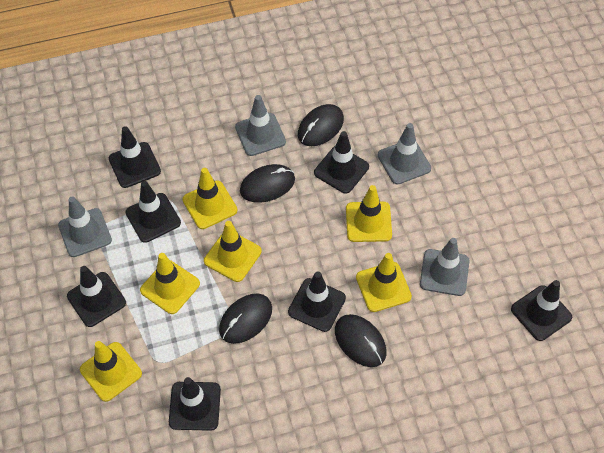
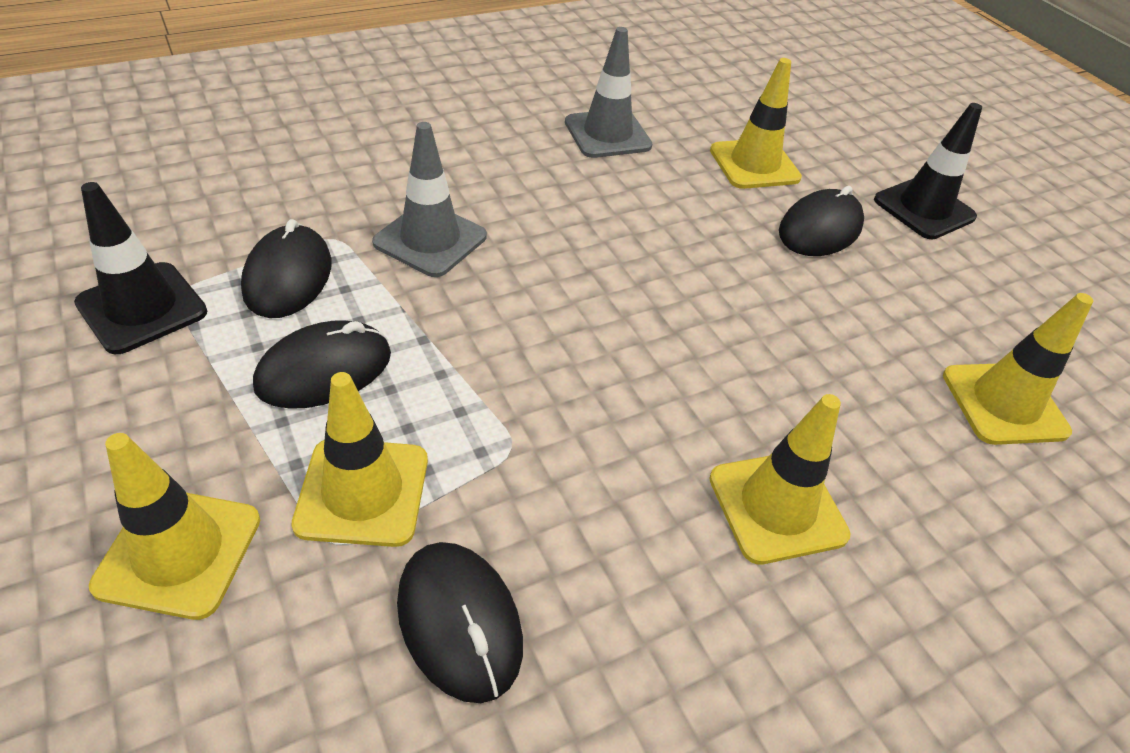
black traffic cone: [67,266,126,327] [109,126,161,188] [125,181,181,243] [169,377,221,431] [288,271,346,332] [314,131,369,194] [511,280,572,341] = 7 -> [74,182,207,354] [874,103,982,239] = 2
grey traffic cone: [58,196,112,257] [235,95,286,156] [378,123,431,185] [420,238,470,296] = 4 -> [372,122,487,277] [565,27,652,158] = 2
yellow traffic cone: [80,341,142,402] [140,253,200,314] [182,168,237,229] [204,221,262,282] [346,185,392,242] [356,253,412,312] = 6 -> [89,433,260,620] [291,372,428,547] [709,394,851,565] [710,58,802,189] [943,293,1093,445] = 5

